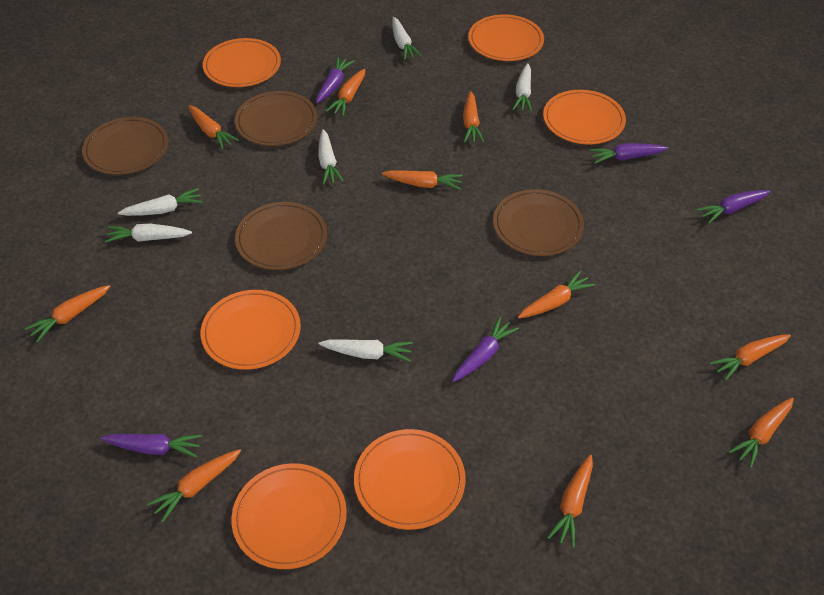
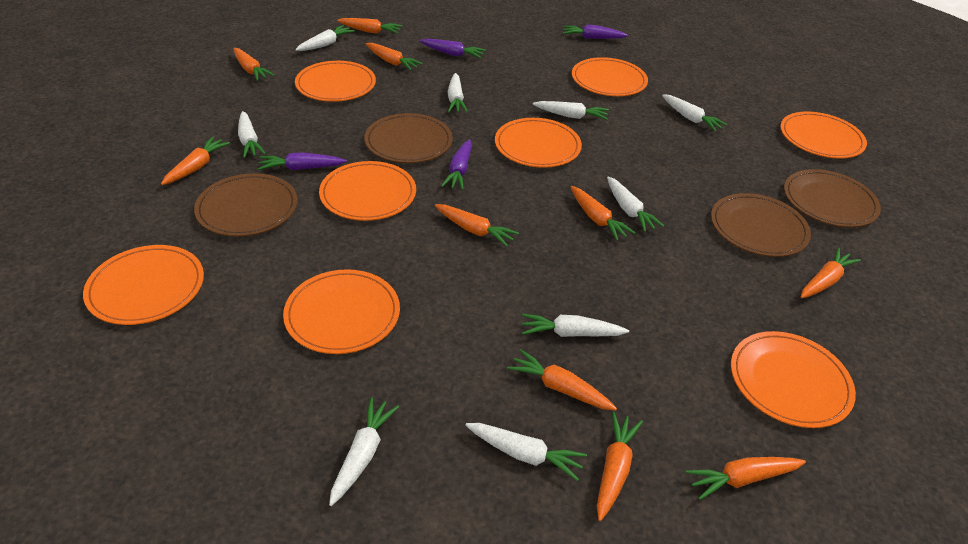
orange plate: [201,290,301,370] [203,38,281,87] [232,463,347,569] [354,429,466,530] [468,14,544,61] [543,90,626,144] = 6 -> [83,245,204,325] [283,269,400,354] [295,61,376,102] [319,161,416,221] [495,118,582,168] [572,57,648,96] [731,331,856,428] [780,111,867,159] = 8
purple carrot: [100,434,202,458] [316,57,354,103] [452,316,519,382] [589,143,668,164] [696,190,770,224] = 5 -> [258,153,347,170] [419,39,486,58] [441,139,472,190] [563,24,628,39] = 4
white carrot: [105,224,192,243] [118,188,203,216] [318,129,344,185] [319,340,413,362] [392,17,422,60] [512,63,532,112] = 6 -> [238,111,266,158] [295,25,355,51] [329,397,399,506] [448,73,468,113] [465,423,587,481] [522,314,629,337] [533,101,609,120] [607,176,664,232] [662,94,727,132] = 9

